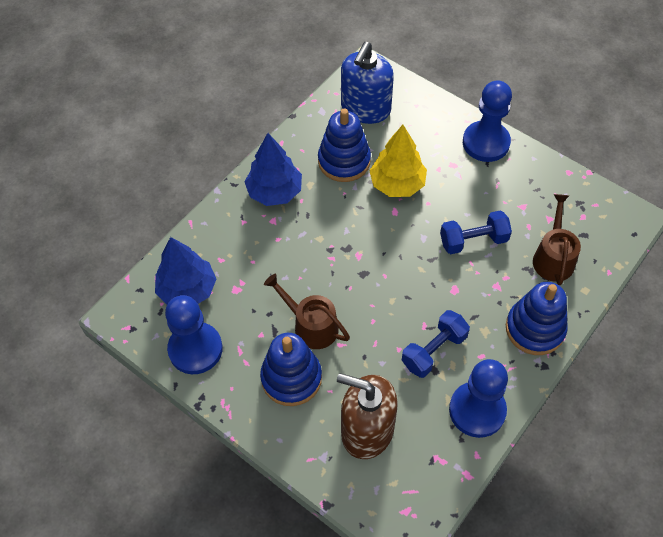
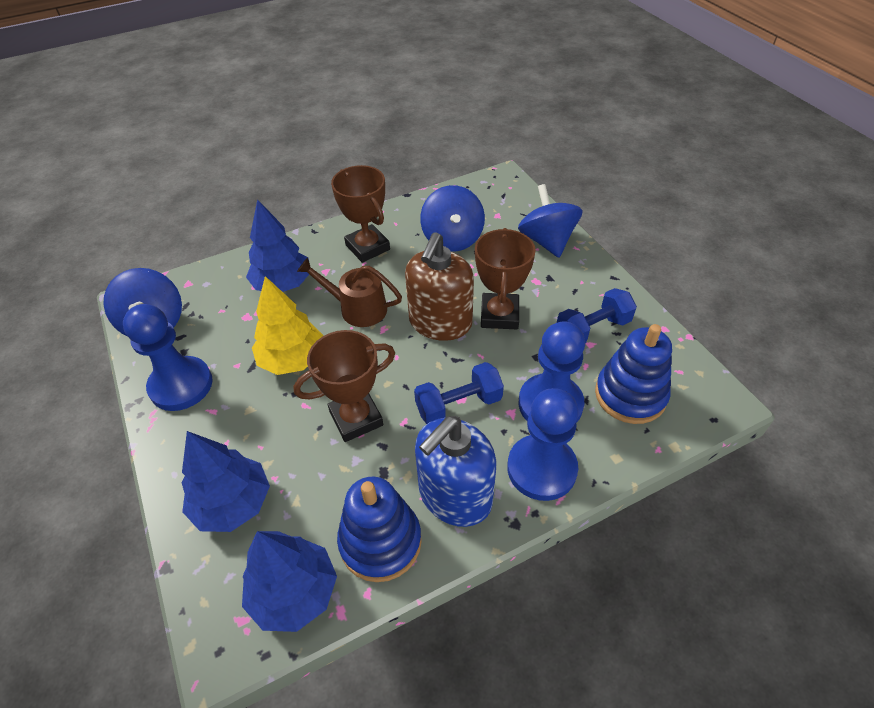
blue spinning top: none = 0 -> [104,268,182,337] [420,185,485,252] [518,184,583,258] = 3
blue stacking toy: [260,333,322,406] [318,109,371,182] [506,282,568,355] = 3 -> [337,476,422,582] [595,324,672,424] = 2
blue tree: [155,237,216,304] [245,133,302,206] = 2 -> [181,431,270,532] [242,531,337,632] [246,199,309,292] = 3
brown trophy: none = 0 -> [293,330,395,442] [331,165,390,263] [475,228,536,329] = 3
brown watering can: [264,274,350,349] [533,194,581,285] = 2 -> [297,258,402,327] = 1

